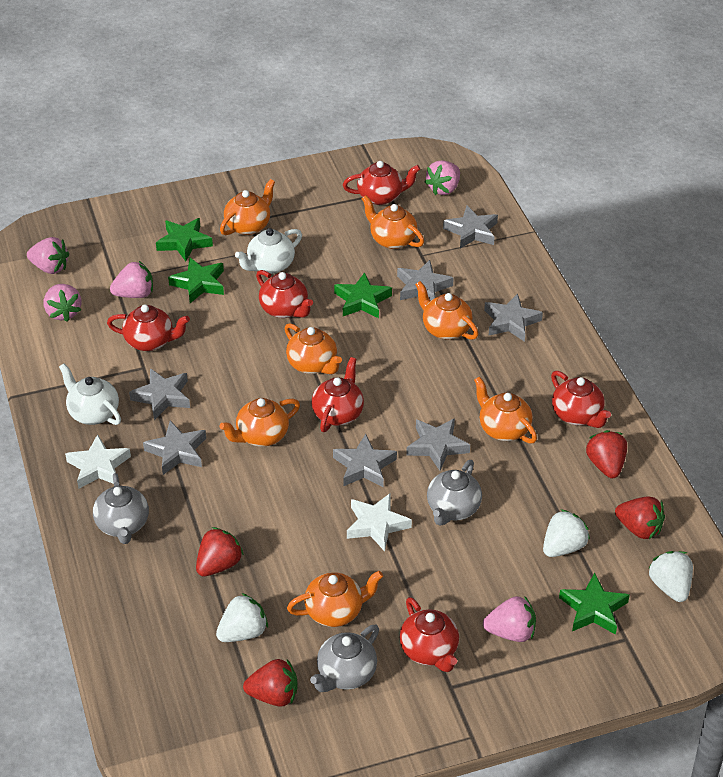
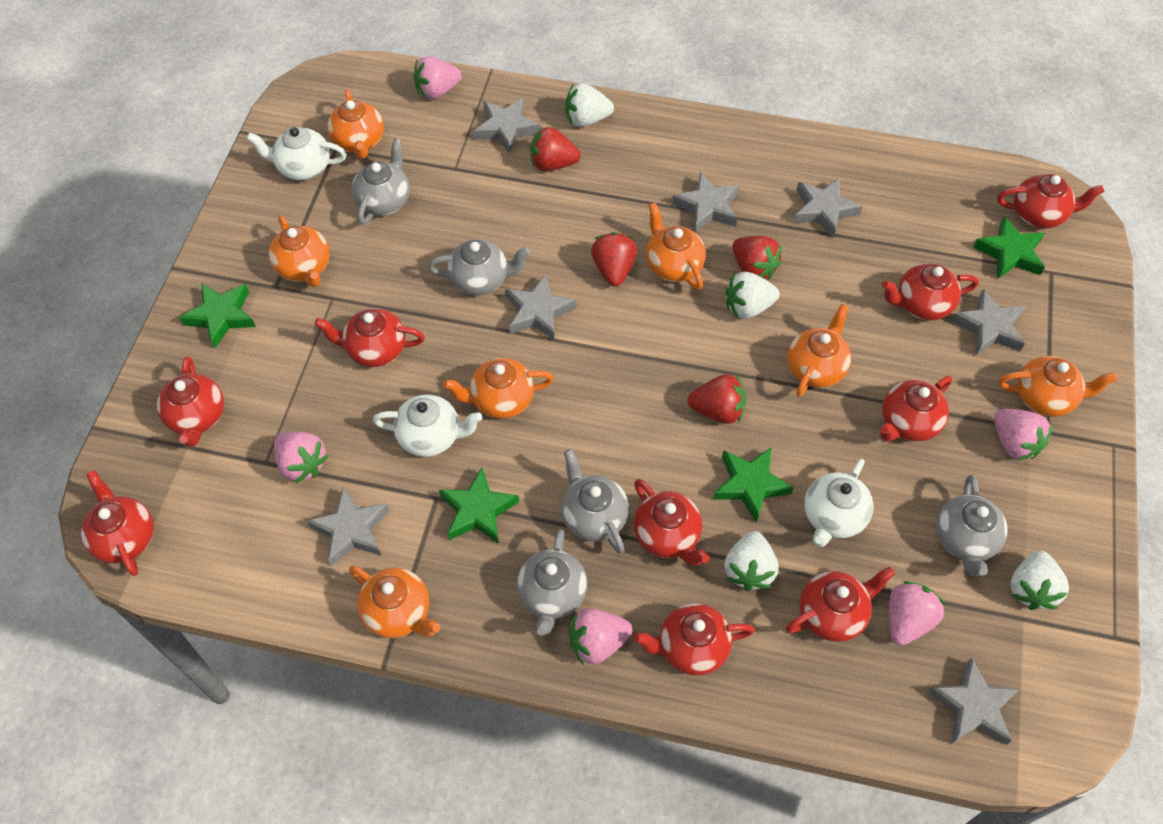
grey teapot: [93,473,149,544] [310,624,379,692] [427,460,482,526] = 3 -> [352,138,410,225] [428,239,530,296] [517,529,588,635] [561,449,629,554] [936,475,1008,576] = 5
red teapot: [107,305,190,351] [256,270,313,318] [311,357,364,432] [343,161,420,205] [399,597,459,672] [551,371,611,428] = 6 -> [81,470,154,576] [157,356,224,447] [315,308,425,367] [633,603,755,675] [634,479,709,566] [786,566,895,642] [880,376,953,442] [882,263,979,320] [997,174,1104,229] = 9
white star: [65,434,131,489] [347,493,412,552] = 2 -> none = 0
white strawberry: [216,593,268,642] [543,509,590,557] [648,551,693,602] = 3 -> [565,83,614,127] [724,531,779,591] [725,272,780,319] [1010,550,1069,610] = 4
white teapot: [59,363,121,425] [235,228,302,274] = 2 -> [247,127,347,180] [373,394,482,457] [804,459,874,547] = 3

